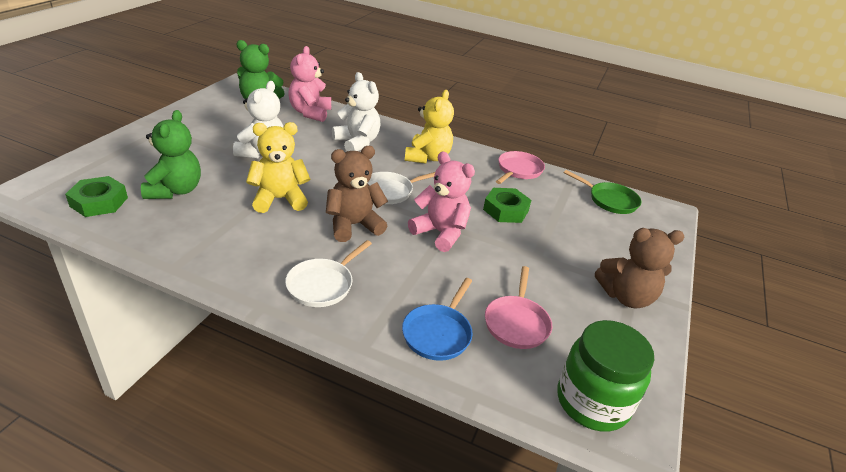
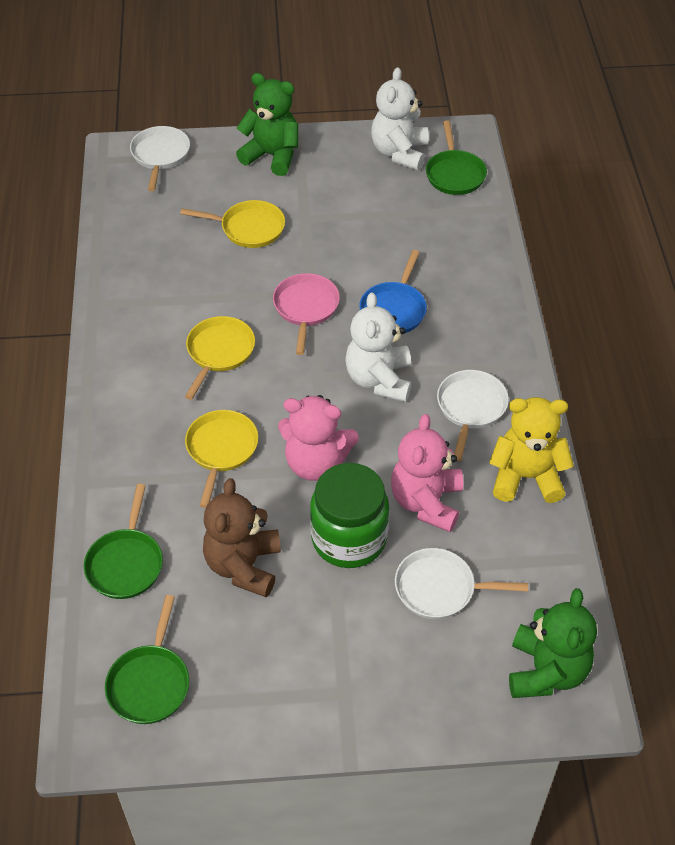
brown teddy bear: [326,146,388,242] [595,228,684,308] = 2 -> [203,478,281,598] = 1
green nut: [65,176,128,217] [483,188,531,223] = 2 -> none = 0
green pan: [564,170,641,214] = 1 -> [84,484,163,599] [105,595,189,724] [426,120,487,195] = 3
pink pan: [485,266,553,349] [496,151,545,184] = 2 -> [273,273,340,355] = 1
white pan: [285,240,372,307] [368,172,435,204] = 2 -> [130,126,190,191] [395,548,528,619] [437,370,509,461] = 3
yellow pan: none = 0 -> [180,200,285,248] [185,316,255,400] [185,410,259,508] = 3
yellow teddy bear: [246,122,310,213] [405,90,454,163] = 2 -> [489,397,574,503] = 1

